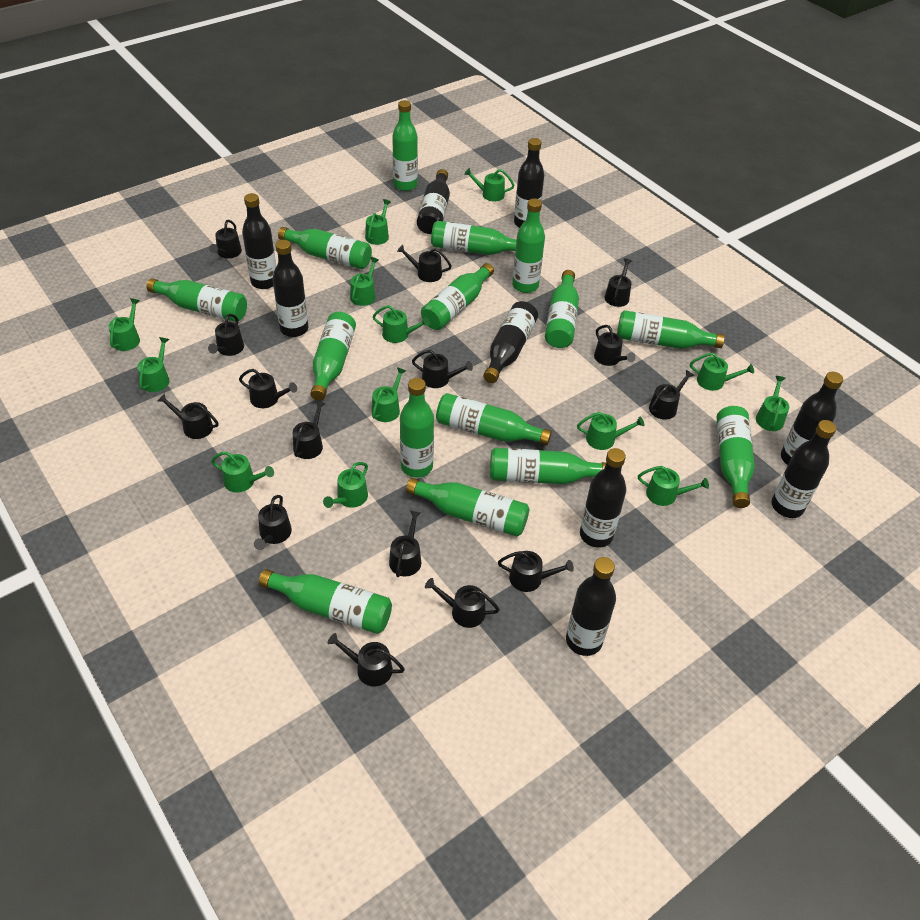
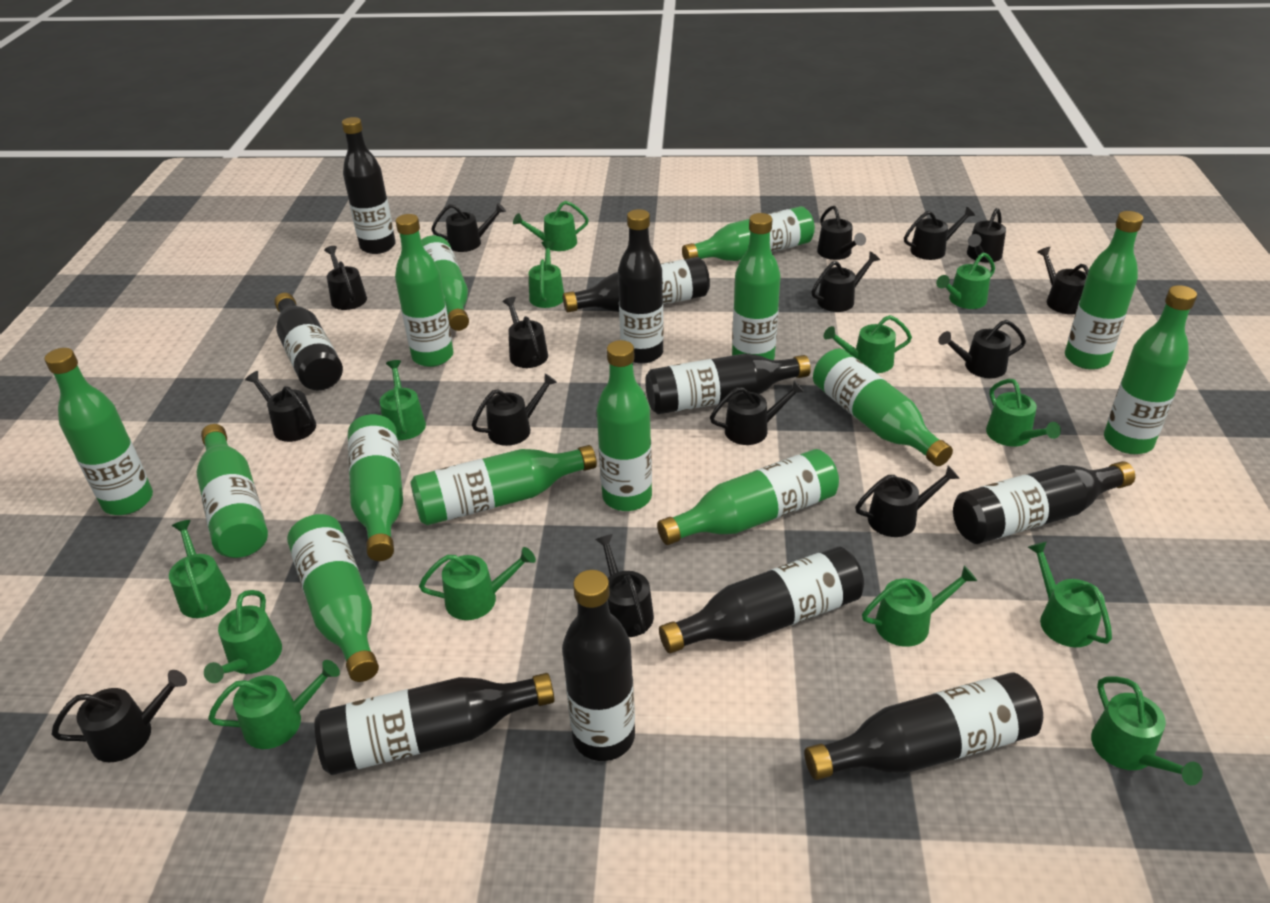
black bottle: [242,193,276,289] [273,240,308,337] [417,169,450,234] [483,301,538,383] [514,138,544,228] [566,557,616,656] [580,448,626,548] [772,420,836,518] [781,372,843,465] = 9 -> [274,293,343,391] [314,673,555,775] [342,117,396,254] [562,570,635,761] [563,257,710,312] [618,209,664,364] [645,353,811,414] [659,546,864,653] [805,673,1043,780] [953,461,1135,544] = 10
green bottle: [146,278,247,322] [259,569,392,634] [278,227,372,269] [310,312,356,401] [392,100,418,191] [400,378,434,478] [406,478,529,537] [421,263,494,330] [431,221,517,255] [436,393,552,445] [490,448,606,484] [512,198,545,293] [545,270,579,348] [617,310,725,349] [717,406,755,508] = 15 -> [45,348,153,515] [197,424,268,558] [287,514,379,682] [348,414,403,561] [395,214,454,367] [410,445,597,525] [421,236,469,331] [597,340,652,511] [657,449,839,545] [682,206,815,261] [732,213,781,360] [813,348,953,466] [1065,211,1143,370] [1104,285,1197,454] = 14

